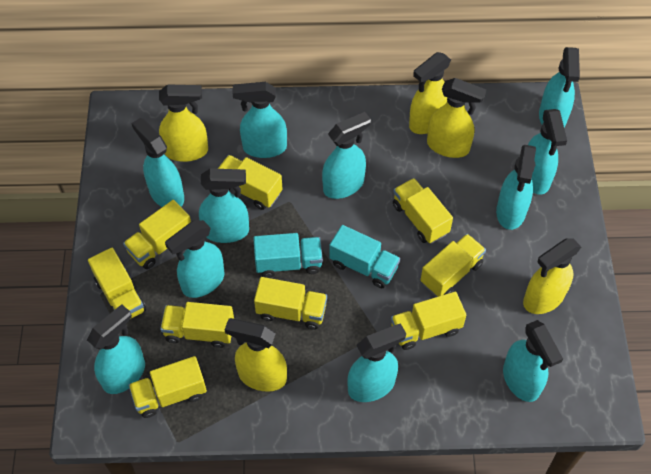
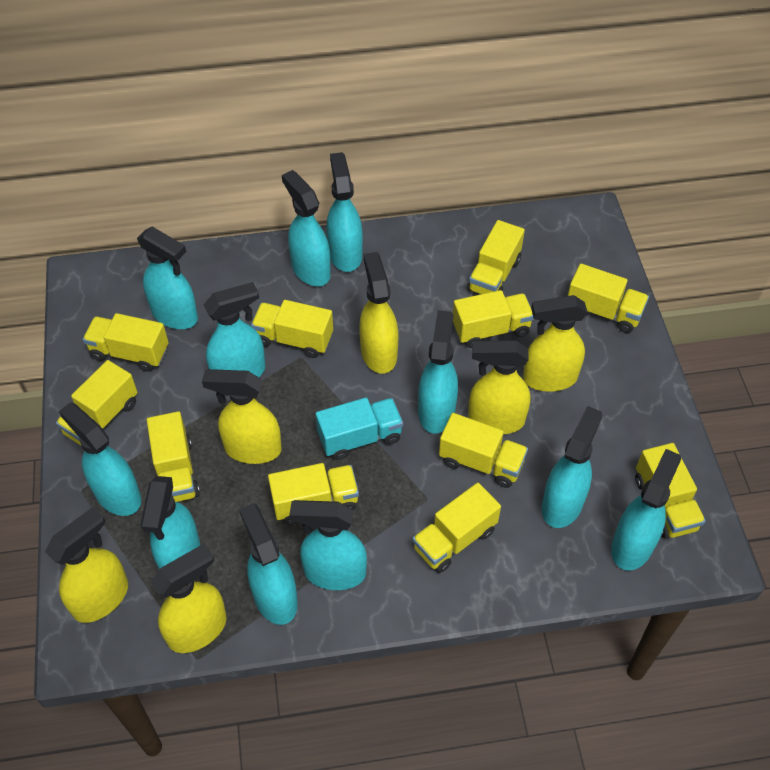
turquoise truck: [253,233,323,278] [329,225,400,288] = 2 -> [316,398,403,460] = 1
yellow spray bottle: [159,84,208,162] [225,318,287,392] [409,52,451,134] [427,78,486,158] [523,238,581,314] = 5 -> [45,507,128,623] [151,543,227,653] [202,369,281,464] [359,252,398,374] [468,340,531,435] [523,295,588,392] = 6
yellow truck: [88,248,147,319] [123,200,191,269] [129,356,207,418] [160,302,234,348] [218,155,282,210] [254,277,327,330] [391,292,466,350] [393,178,453,244] [420,234,486,297] = 9 -> [56,360,138,445] [83,313,168,372] [147,411,200,502] [251,300,333,358] [268,463,359,525] [413,483,501,573] [439,413,528,488] [453,290,534,348] [467,220,525,294] [568,264,649,333] [635,443,706,539] = 11

